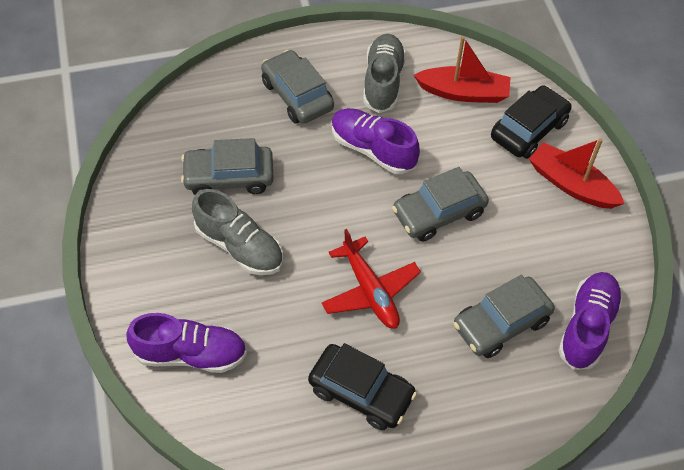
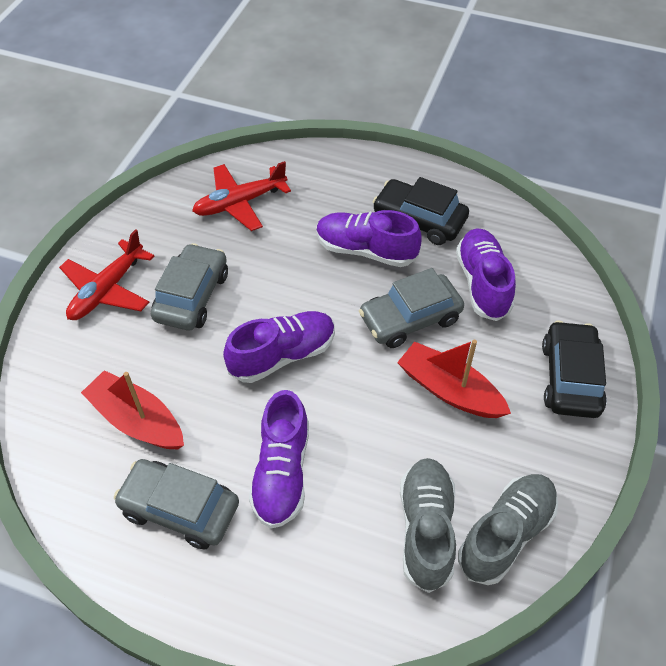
grey car: [181,138,274,195] [261,50,334,123] [392,167,489,242] [453,275,555,358] = 4 -> [114,459,239,550] [151,243,228,330] [359,268,464,348] = 3
purple shoe: [126,313,247,373] [332,108,420,174] [558,272,623,370] = 3 -> [223,311,335,383] [249,390,309,528] [316,210,422,267] [456,229,516,321] = 4
red plane: [322,229,421,329] = 1 -> [59,229,154,320] [192,161,291,231] = 2

